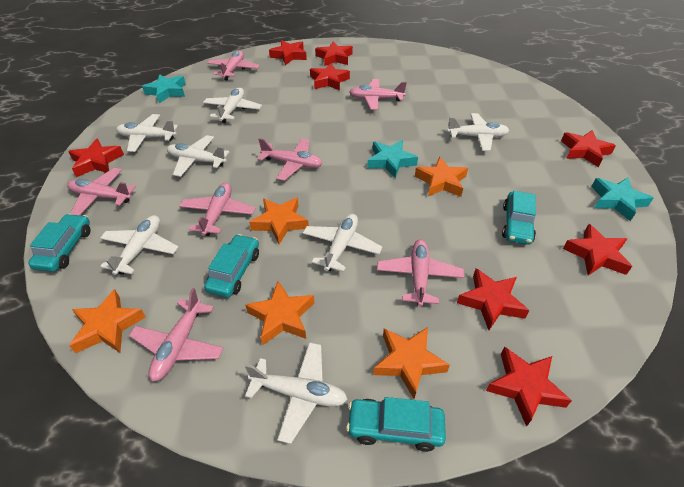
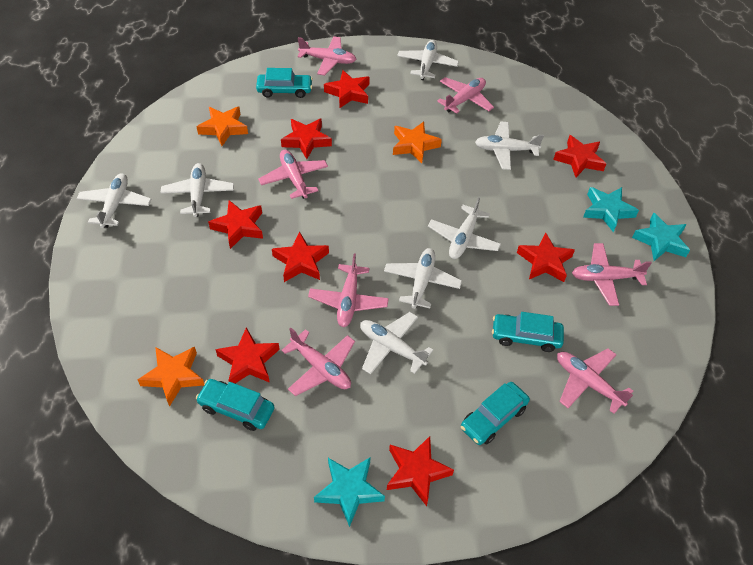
orange star: [69,289,146,353] [245,281,314,345] [249,197,309,244] [373,327,450,399] [415,157,468,197] = 5 -> [138,347,204,407] [197,107,248,146] [393,122,442,163] = 3

